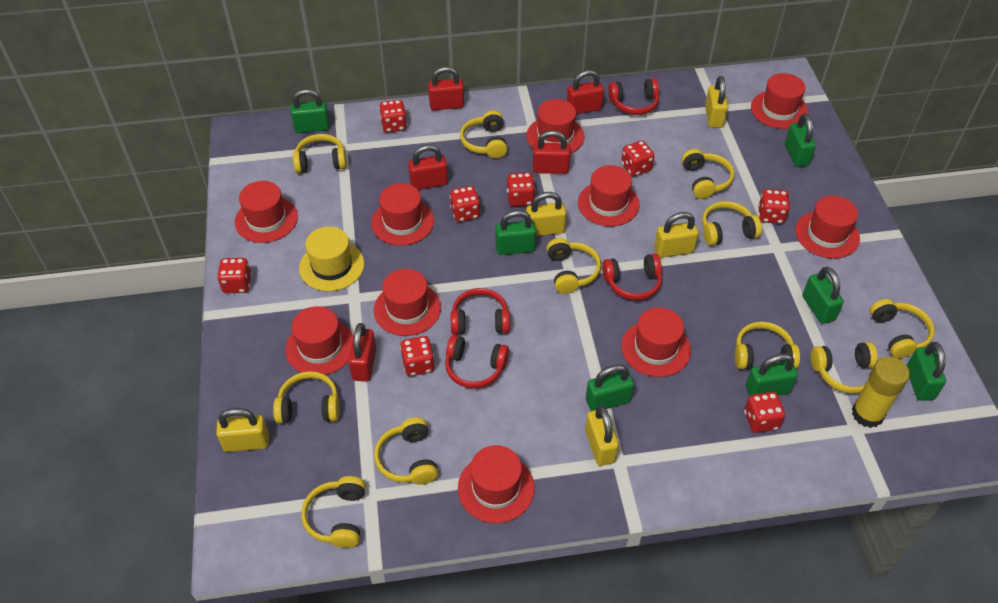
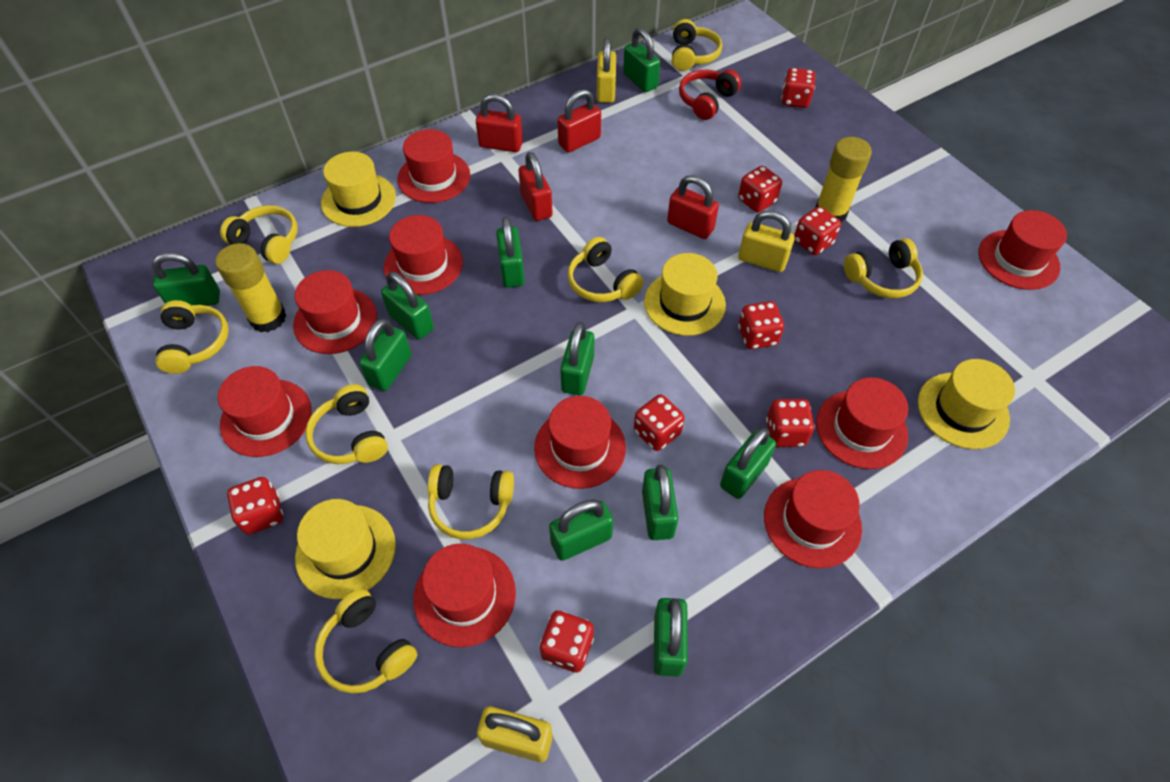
green padlock: [291,89,330,133] [495,210,536,255] [586,364,634,411] [746,354,798,396] [785,114,816,167] [802,266,844,324] [906,342,946,401] = 7 -> [151,252,220,306] [359,318,412,391] [381,272,434,339] [496,216,525,288] [549,499,613,561] [560,322,594,395] [623,28,660,92] [642,464,678,540] [654,598,688,677] [720,428,776,499] = 10
red hat: [235,181,298,243] [285,306,353,375] [371,183,434,246] [374,269,441,336] [458,445,535,523] [526,99,585,154] [578,165,640,226] [621,307,691,377] [751,73,808,129] [795,196,860,259] = 10 -> [218,366,312,457] [293,270,377,354] [384,215,463,295] [397,129,470,203] [413,544,516,647] [534,396,626,489] [764,470,862,568] [816,377,908,469] [979,210,1067,290] = 9
red headphones: [445,335,509,389] [451,288,510,335] [602,254,662,300] [608,78,659,115] = 4 -> [679,70,741,120] = 1
red padlock: [348,323,376,382] [408,145,448,190] [428,66,464,110] [533,130,570,174] [567,70,604,114] = 5 -> [476,94,523,152] [518,152,553,221] [557,89,601,153] [667,175,719,239] = 4
yellow glue stick: [852,357,910,428] = 1 -> [215,243,286,332] [815,137,872,223] = 2
yellow hat: [299,226,364,291] = 1 -> [295,499,396,599] [321,152,396,227] [644,253,726,336] [918,359,1015,449] = 4
yellow headphones: [273,371,340,424] [293,134,347,173] [301,476,365,548] [374,417,438,485] [460,111,507,158] [547,238,601,294] [682,149,734,199] [702,201,762,246] [735,322,800,369] [811,342,878,394] [870,299,935,358] = 11 -> [156,300,229,374] [220,205,298,264] [305,384,388,464] [314,589,417,694] [428,464,514,539] [568,237,644,302] [672,19,722,71] [844,238,923,298] = 8
yellow padlock: [216,408,269,452] [526,192,566,236] [585,405,619,466] [654,212,699,258] [705,76,728,128] = 5 -> [477,706,553,762] [597,38,616,103] [738,210,795,272] = 3

